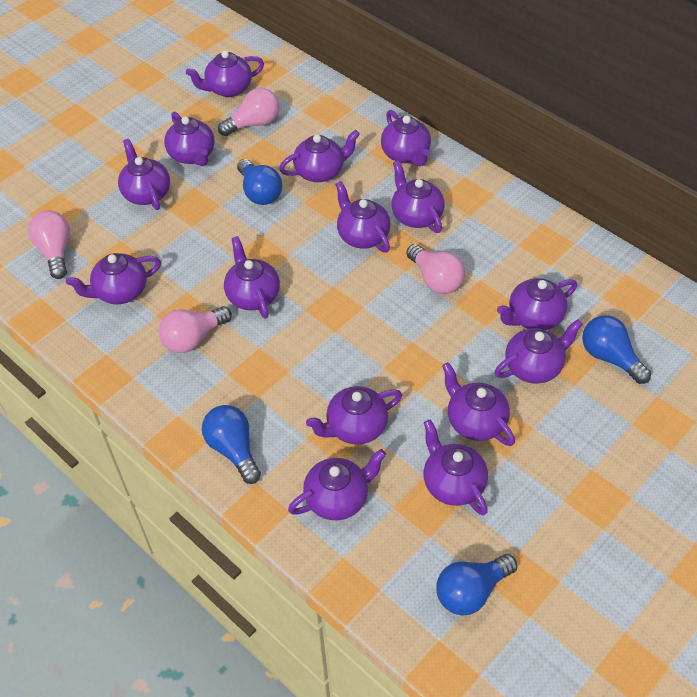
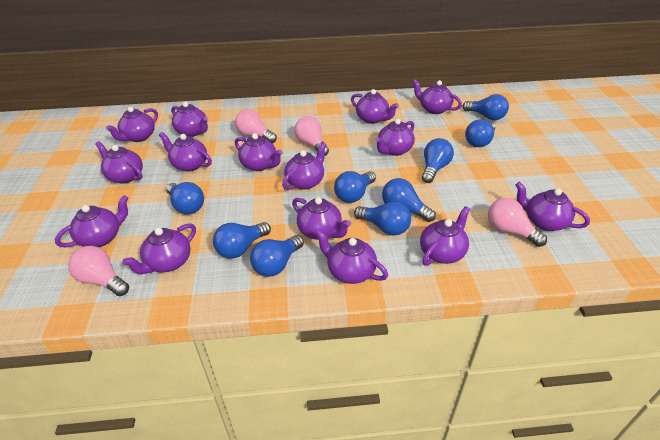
blue light bulb: [202,405,261,484] [237,159,282,205] [436,554,517,615] [582,315,651,384] = 4 -> [166,182,204,214] [213,222,271,258] [250,235,304,277] [334,171,376,203] [354,201,411,236] [382,178,436,222] [422,138,454,183] [463,94,509,120] [465,119,496,147] = 9

